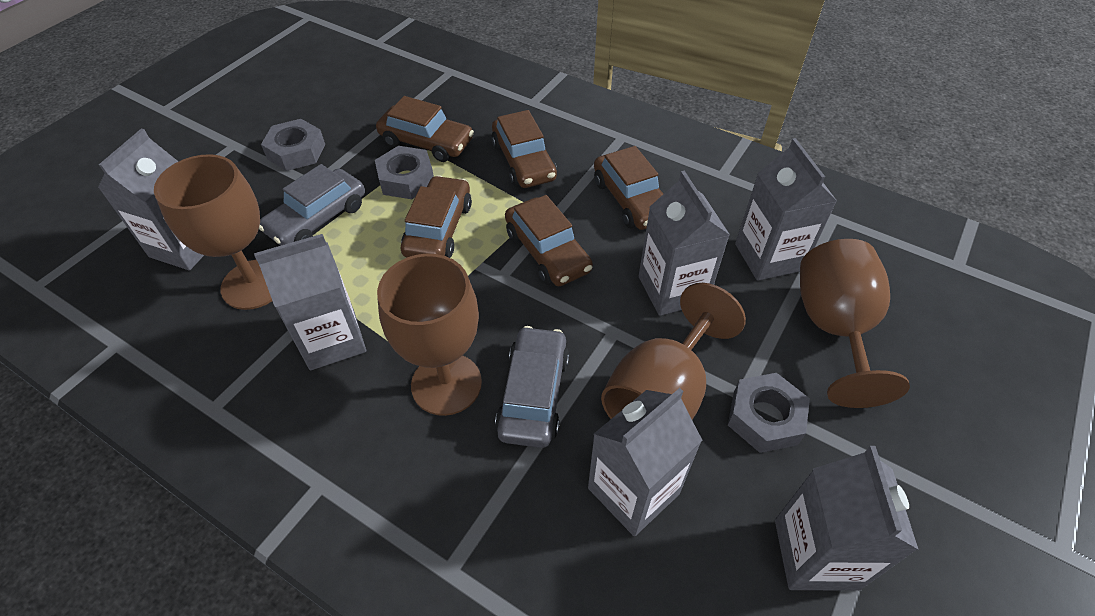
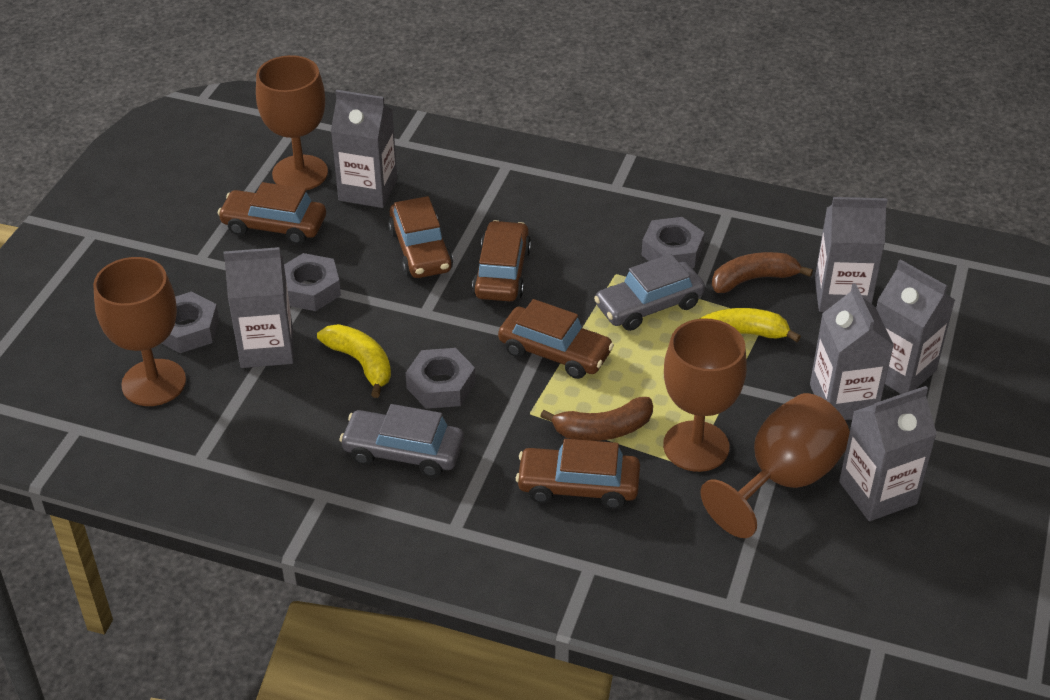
brown banana: none = 0 -> [540,397,653,441] [712,252,813,293] = 2
grey nut: [261,119,325,171] [375,146,434,199] [728,373,810,453] = 3 -> [161,292,219,353] [284,253,341,311] [406,348,476,409] [641,217,705,268] = 4
yellow banana: none = 0 -> [317,324,391,398] [699,308,801,342] = 2

